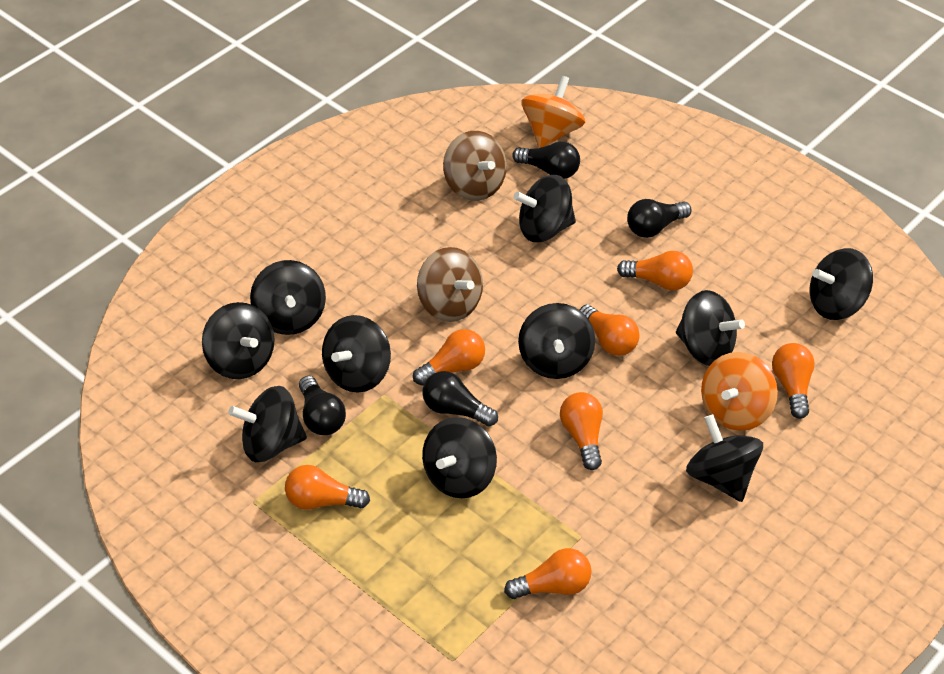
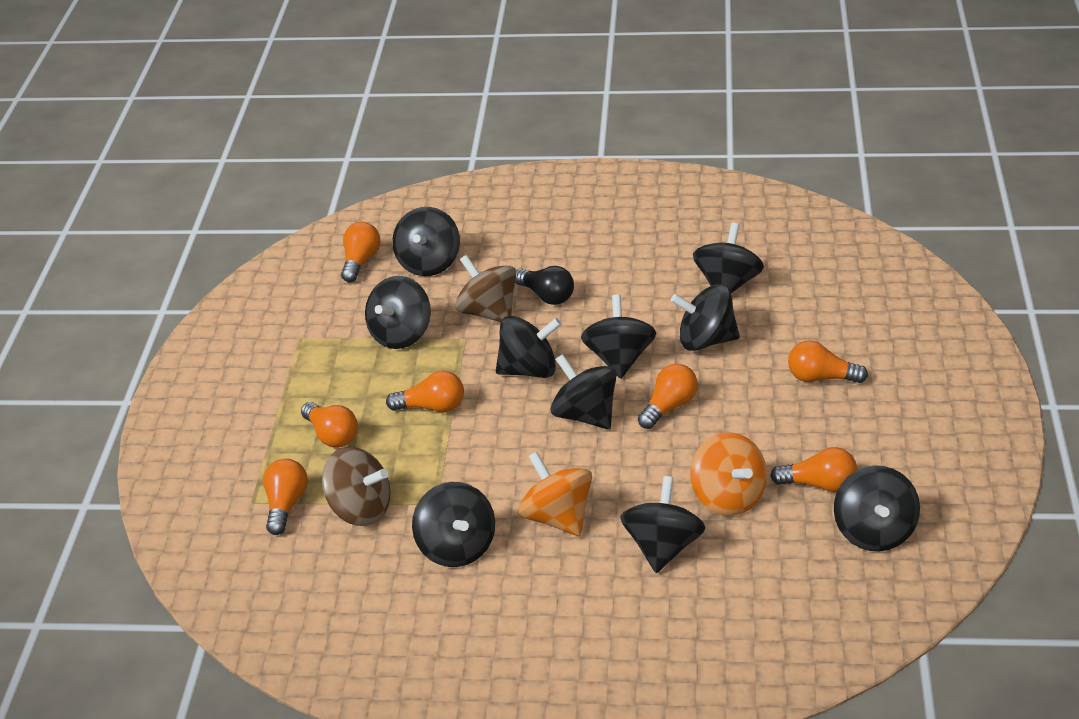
black light bulb: [299,376,346,435] [422,371,498,427] [512,141,580,179] [627,199,691,238] = 4 -> [515,266,574,305] = 1

